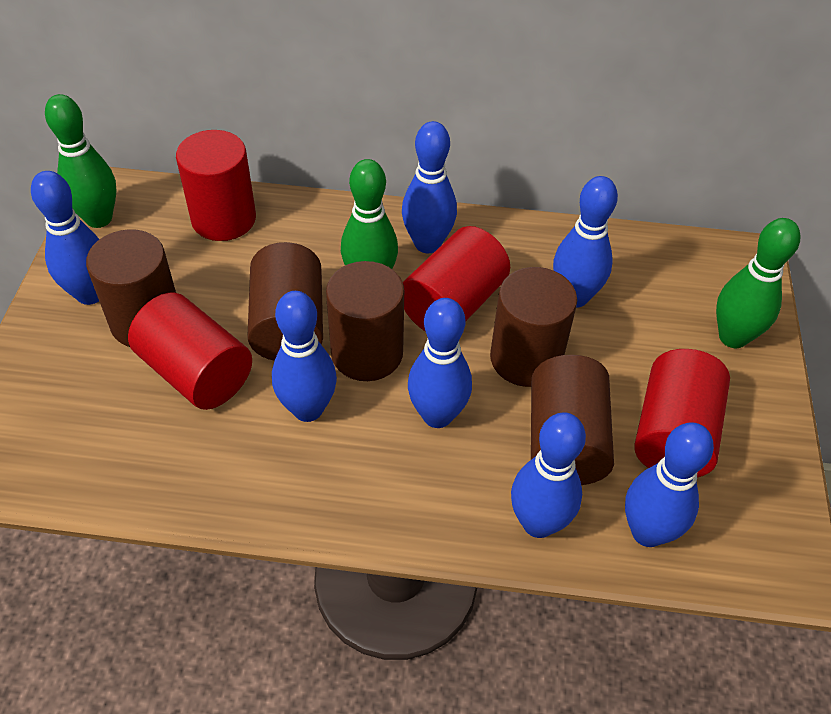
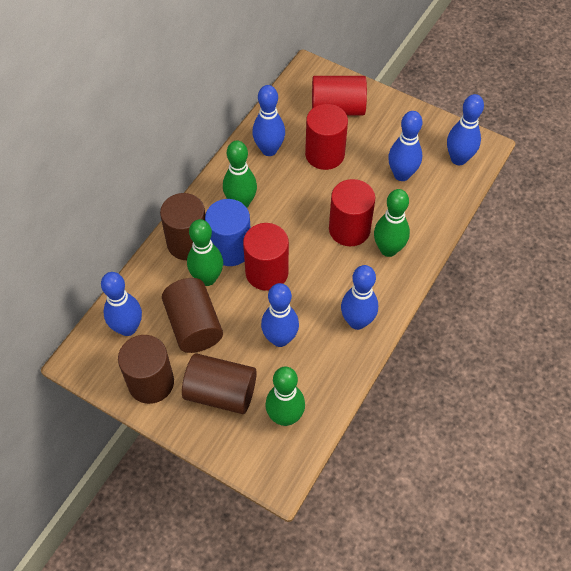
blue bowling pin: [31,171,100,305] [272,291,337,422] [402,121,457,253] [408,298,472,428] [511,412,586,538] [553,176,618,308] [625,423,714,547] = 7 -> [101,272,142,336] [252,85,285,156] [261,283,299,347] [341,265,378,330] [388,111,422,181] [447,94,484,165] = 6
blue cylinder: none = 0 -> [205,199,250,266] = 1
brown cylinder: [86,229,176,347] [247,242,323,361] [326,261,404,381] [490,267,577,387] [531,355,614,485] = 5 -> [118,335,174,404] [160,193,205,260] [162,278,223,353] [182,353,257,414] = 4
green bowling pin: [45,94,116,228] [341,159,398,269] [716,218,800,348] = 3 -> [187,219,223,286] [223,141,257,208] [265,367,305,426] [374,189,410,257] = 4

